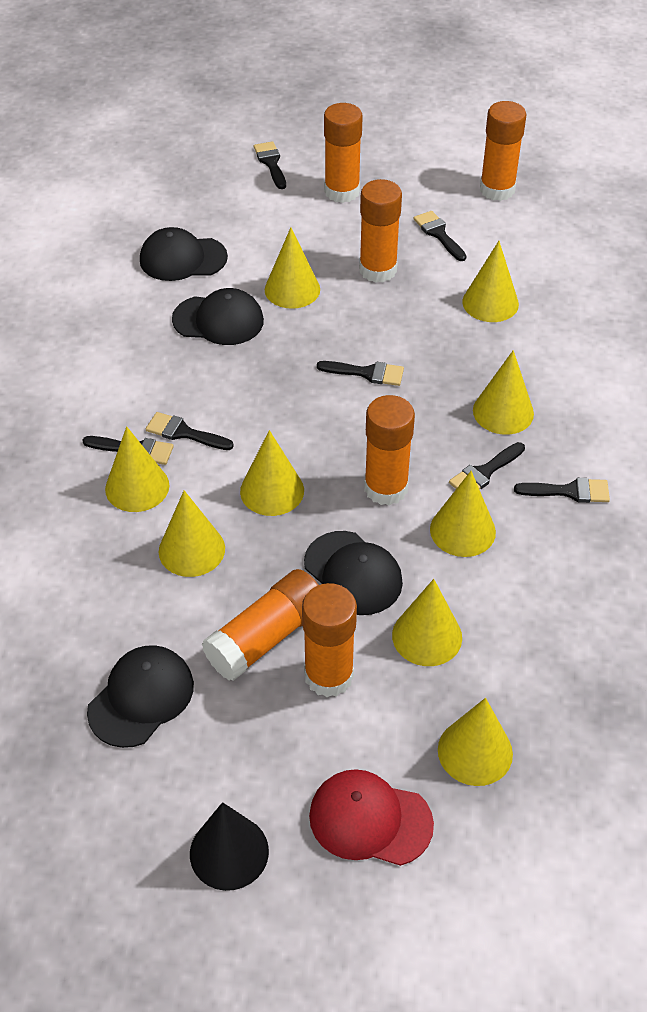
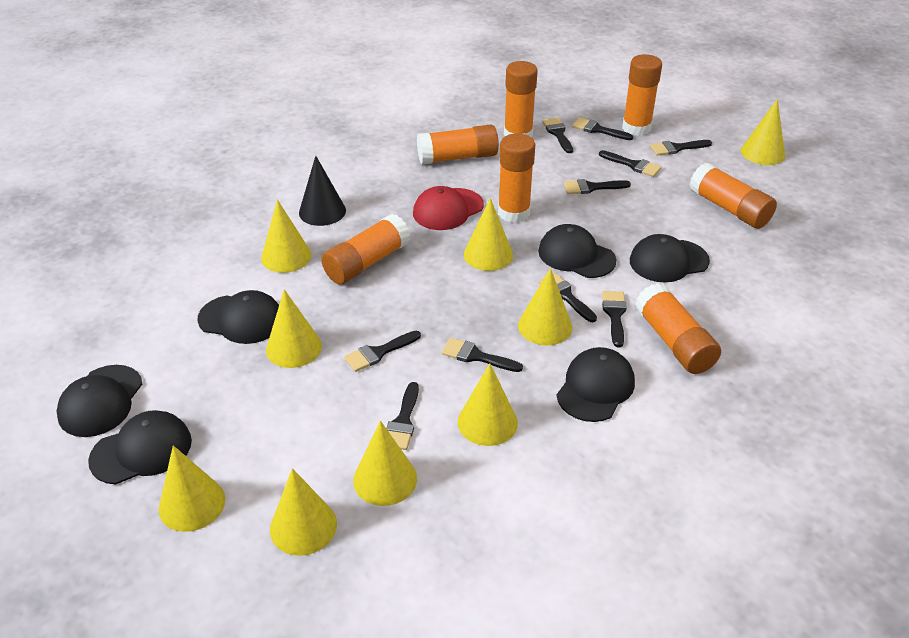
black brush: [82,436,174,465] [146,412,234,450] [254,141,286,189] [317,361,404,386] [413,211,466,261] [449,442,525,489] [514,478,610,503] = 7 -> [344,331,421,372] [386,382,419,450] [442,338,523,372] [539,273,597,322] [542,118,573,153] [564,179,631,194] [572,117,633,140] [599,150,661,177] [602,291,627,347] [650,140,712,156] = 10
black cap: [87,645,194,748] [140,227,228,281] [172,288,264,345] [304,531,403,615] = 4 -> [57,365,142,437] [88,410,192,484] [197,290,279,344] [538,224,616,278] [556,347,635,422] [630,234,710,282] = 6
orange glue stick: [202,569,318,681] [302,583,357,697] [324,103,362,203] [359,179,402,283] [364,395,415,506] [480,101,527,201] = 6 -> [321,214,410,284] [417,125,499,165] [498,133,535,223] [504,61,538,138] [622,54,662,136] [635,283,721,374] [689,162,777,229] = 7

